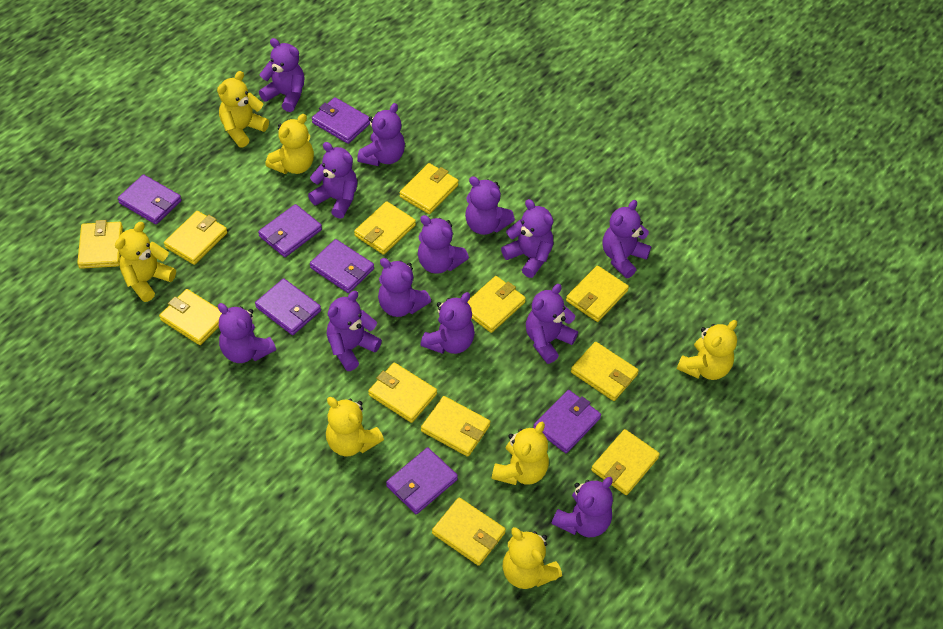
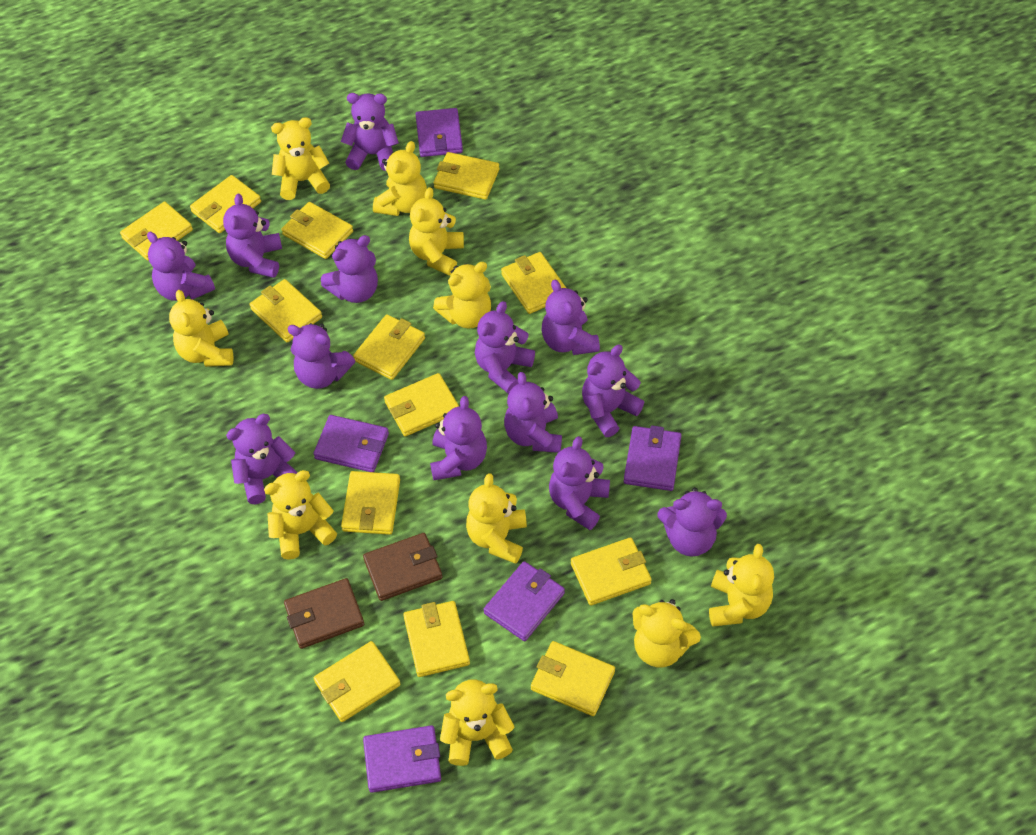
brown wallet: none = 0 -> [284,578,364,649] [363,533,443,601] = 2
purple wallet: [118,174,182,224] [255,278,321,335] [258,204,322,257] [310,239,374,293] [312,97,370,144] [386,448,458,514] [533,390,601,453] = 7 -> [313,415,389,472] [363,725,441,793] [416,108,463,157] [484,561,565,641] [624,426,682,491] = 5
yellow teddy bear: [115,222,176,302] [217,71,269,148] [265,114,314,174] [326,397,384,456] [492,422,549,485] [503,527,562,589] [677,320,737,380] = 7 -> [169,290,233,367] [264,470,337,560] [271,117,330,200] [373,141,427,216] [409,187,464,276] [433,262,491,329] [440,679,515,766] [466,473,527,564] [632,599,701,667] [709,544,774,627] = 10
yellow wallet: [77,220,123,269] [159,289,222,345] [164,211,227,265] [354,201,416,255] [368,362,437,423] [399,163,459,214] [421,396,491,457] [432,497,506,566] [467,276,526,333] [566,266,629,322] [571,342,639,401] [591,429,660,495] = 12 -> [120,201,193,261] [190,175,261,233] [250,279,322,343] [281,202,353,259] [314,641,400,722] [341,471,400,535] [353,314,425,380] [384,373,459,436] [403,601,470,677] [434,152,500,200] [501,252,566,314] [531,641,615,716] [571,537,652,606] = 13

